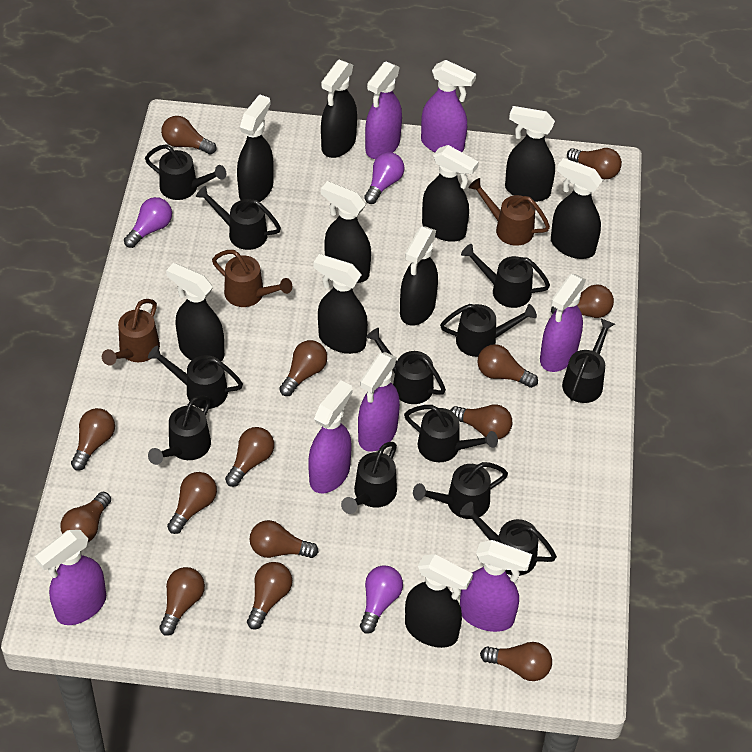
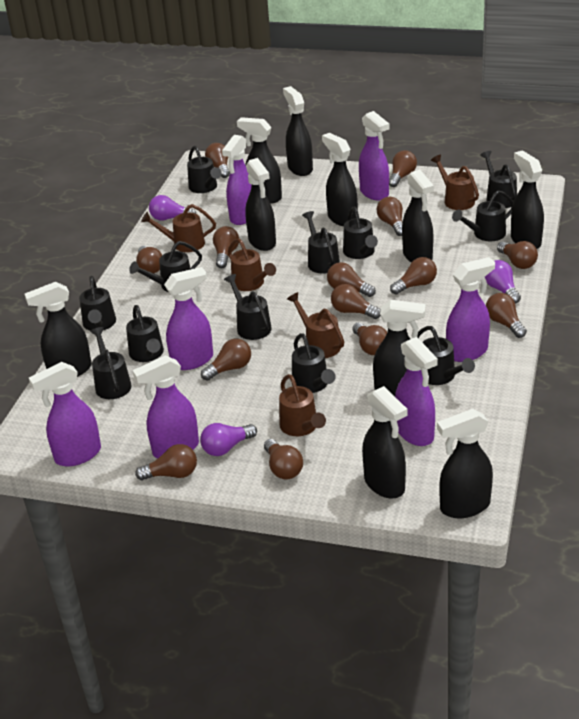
brown watering can: [102,299,160,365] [212,250,292,307] [468,178,550,246] = 3 -> [141,204,216,252] [228,238,276,291] [279,374,326,436] [287,292,344,358] [431,154,479,210] = 5

